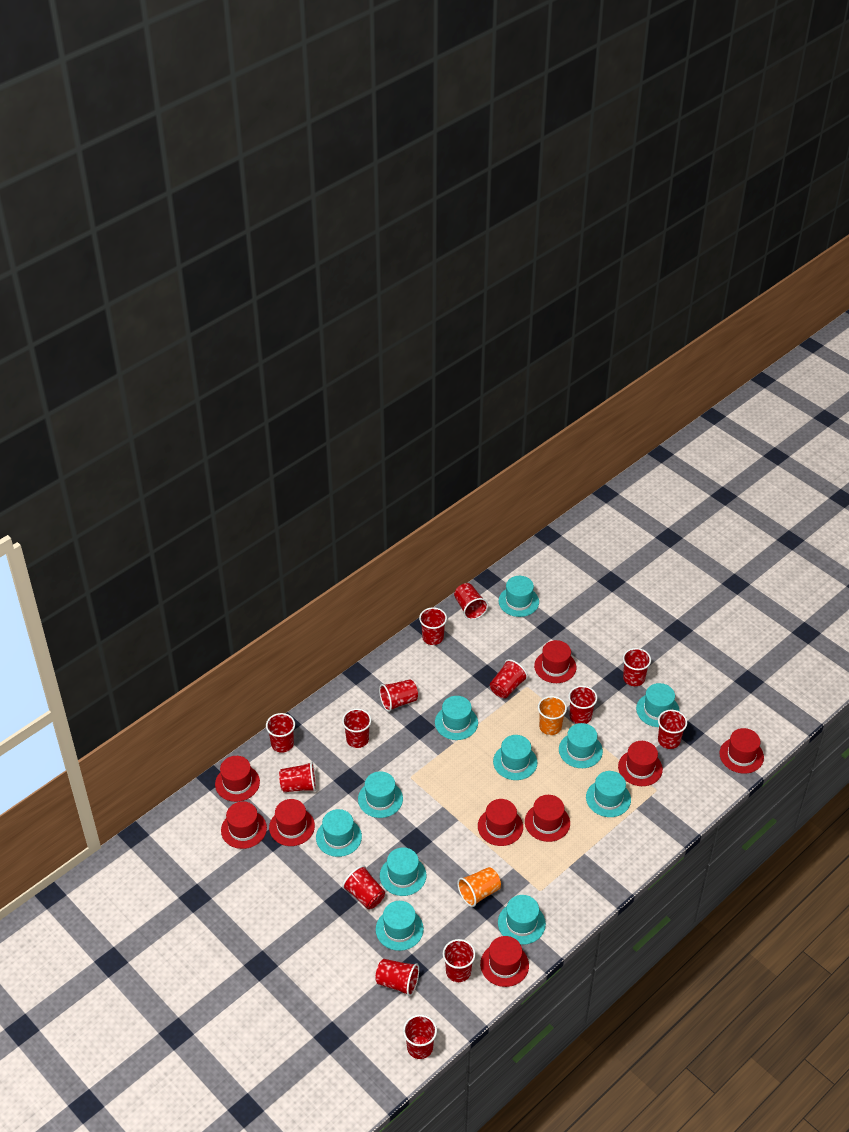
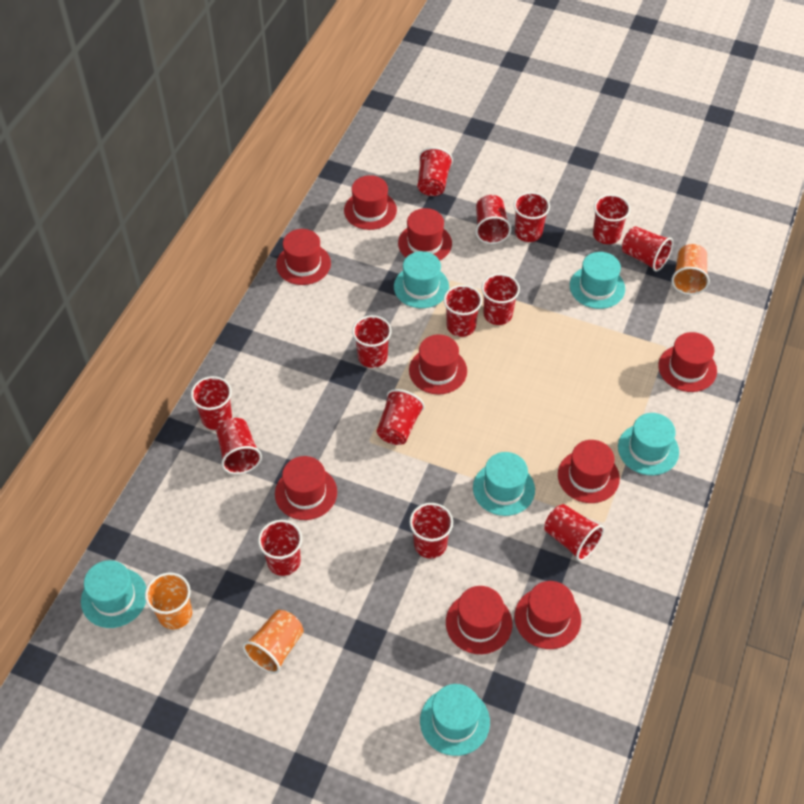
orange cup: [457,867,501,907] [538,696,567,735] = 2 -> [145,573,192,629] [243,610,304,674] [671,244,710,295] = 3
turquoise hat: [316,809,362,857] [358,771,403,818] [376,901,424,951] [380,847,426,896] [435,696,478,740] [493,735,537,780] [498,895,546,945] [499,576,539,617] [559,723,603,768] [586,771,631,817] [636,683,680,727] = 11 -> [81,560,147,628] [394,251,449,308] [420,684,490,756] [473,452,535,516] [570,252,625,309] [618,413,679,475] = 6

